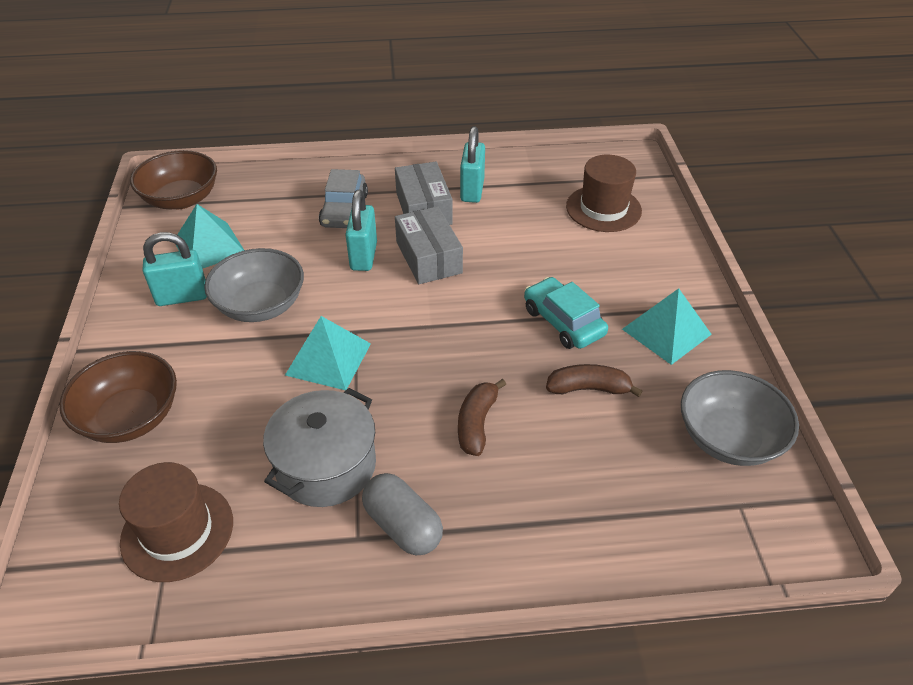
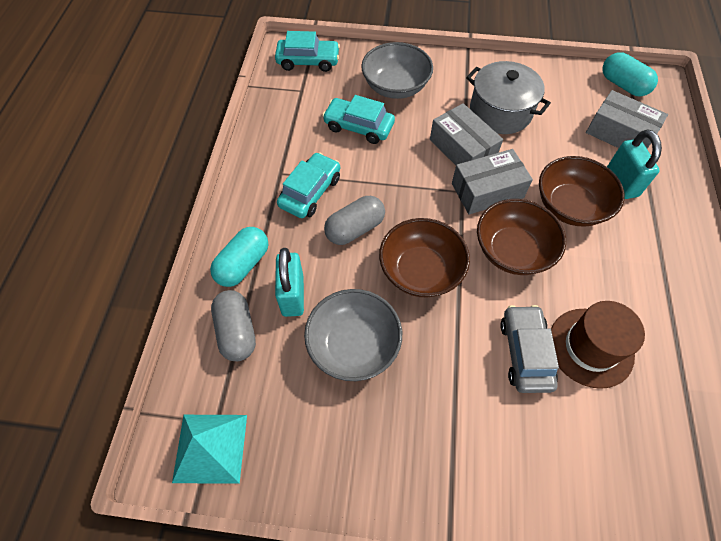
brown banana: [458,379,506,456] [546,364,642,397] = 2 -> none = 0
brown bowl: [59,351,177,443] [130,150,217,209] = 2 -> [379,218,470,297] [477,199,566,275] [539,156,625,227] = 3
brown hat: [119,462,233,582] [566,155,642,232] = 2 -> [551,301,645,389] = 1
grey box: [395,162,453,225] [395,206,463,284] = 2 -> [430,103,503,165] [452,149,533,215] [586,90,668,148] = 3
grey capsule: [362,473,443,555] = 1 -> [211,290,256,361] [324,196,385,245] = 2
turquoise capsule: none = 0 -> [210,227,268,287] [602,52,658,96] = 2
turquoise car: [524,277,608,349] = 1 -> [275,31,340,72] [277,152,340,218] [322,95,395,144] = 3
turquoise padlock: [143,232,207,306] [345,190,377,271] [460,126,485,203] = 3 -> [275,248,304,317] [607,129,662,199] = 2
turquoise pyramid: [175,204,244,269] [285,316,371,391] [622,288,712,365] = 3 -> [172,415,247,484] = 1

